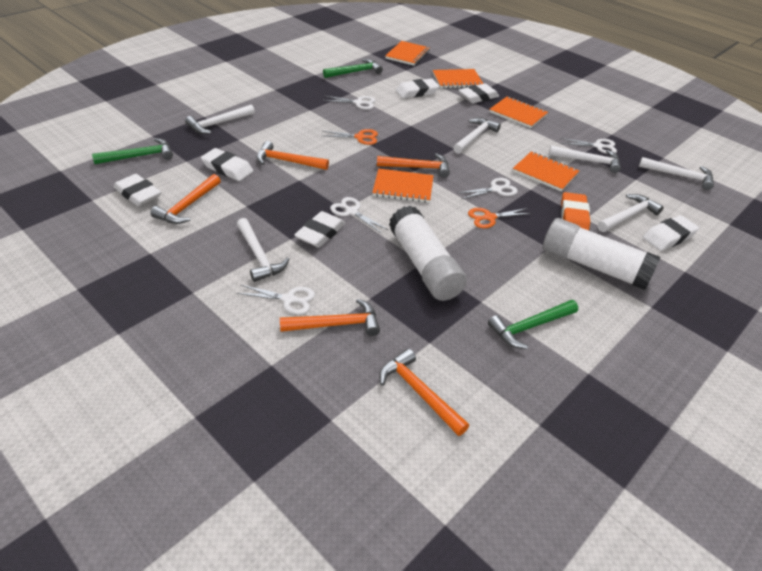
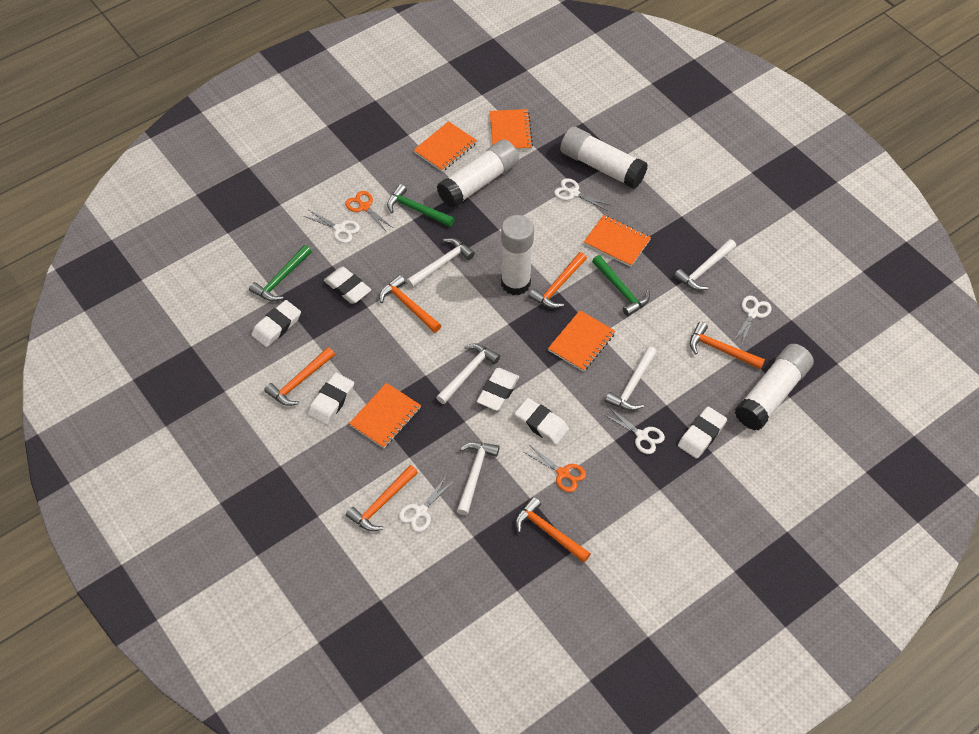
orange eraser: [561,192,590,231] = 1 -> none = 0
orange hammer: [150,174,221,224] [256,141,329,170] [280,299,380,336] [377,153,450,178] [379,349,469,436] = 5 -> [264,347,335,406] [346,465,418,531] [379,275,441,333] [515,497,591,563] [528,252,587,308] [690,322,765,369] = 6
white glue stick: [389,206,467,301] [543,218,661,290] = 2 -> [437,139,519,208] [501,215,534,295] [560,127,648,189] [735,344,814,431] = 4
white hammer: [185,105,255,134] [237,218,290,282] [453,118,501,154] [549,146,621,173] [598,194,664,232] [639,157,714,190] = 6 -> [406,238,475,288] [436,343,500,404] [457,442,499,515] [605,346,657,411] [674,239,736,291] = 5

